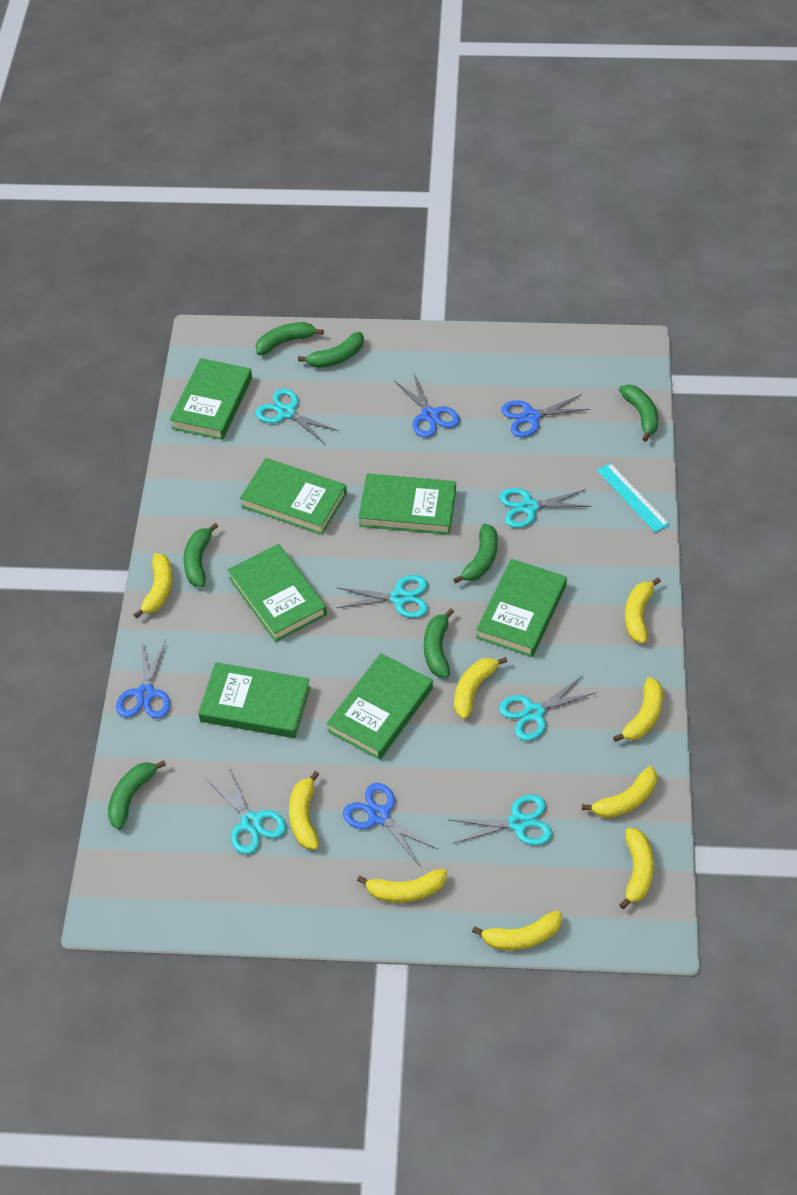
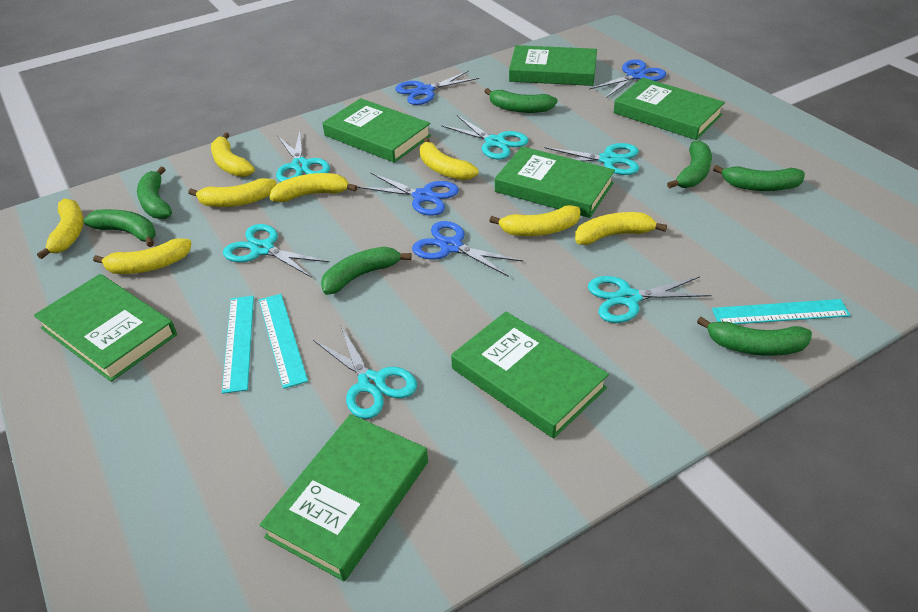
turquoise ruler: [597,463,669,532] = 1 -> [222,296,254,394] [259,294,308,389] [712,299,851,324] = 3
yellow banana: [133,553,173,619] [289,771,320,850] [357,869,447,903] [454,657,507,719] [472,911,562,950] [582,766,657,818] [613,677,663,742] [619,828,654,909] [625,578,661,643] = 9 -> [37,199,84,259] [93,238,191,274] [188,178,276,207] [211,132,255,177] [269,173,358,202] [420,138,478,180] [489,205,580,236] [575,212,667,245] = 8

